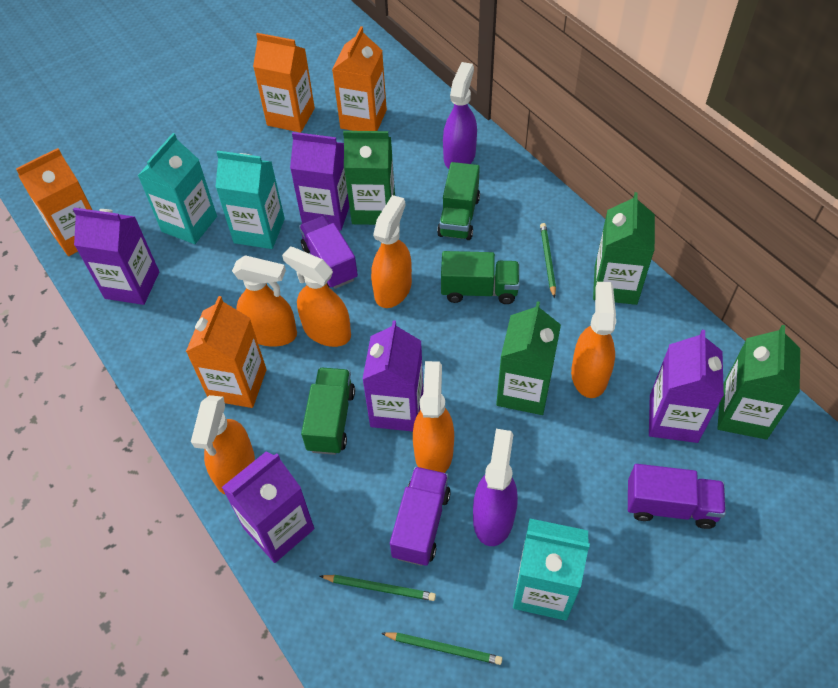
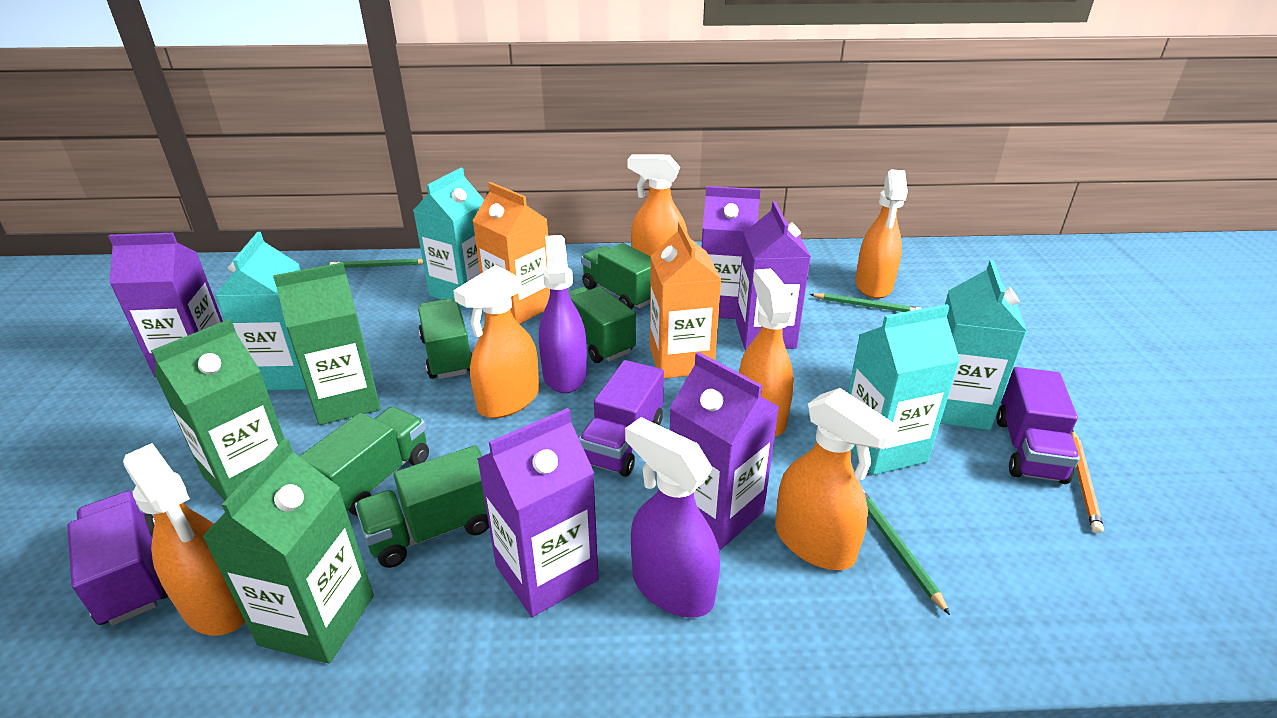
green carton: [343,131,395,225] [496,301,561,415] [593,192,655,305] [717,325,800,440] = 4 -> [151,319,284,501] [202,439,374,663] [273,262,381,425] = 3
green truck: [301,368,355,455] [437,162,480,240] [441,251,520,304] = 3 -> [299,407,429,516] [355,445,489,568] [418,298,472,379] [568,287,636,363] [581,243,651,309] = 5
orange carton: [16,148,92,256] [186,296,267,408] [253,33,315,133] [332,26,387,131] = 4 -> [472,182,550,324] [650,221,721,379] = 2
orange pencil: none = 0 -> [1071,430,1104,533] = 1
turquoise carton: [138,133,217,244] [215,151,285,249] [513,519,590,621] = 3 -> [215,232,307,390] [413,168,484,308] [848,304,960,475] [940,260,1027,430] = 4

